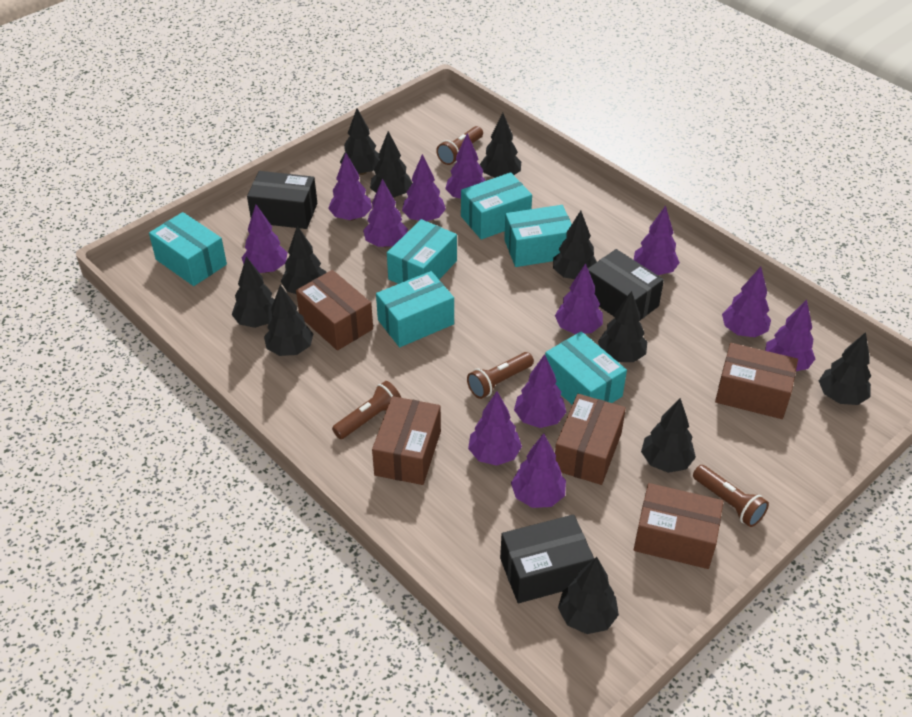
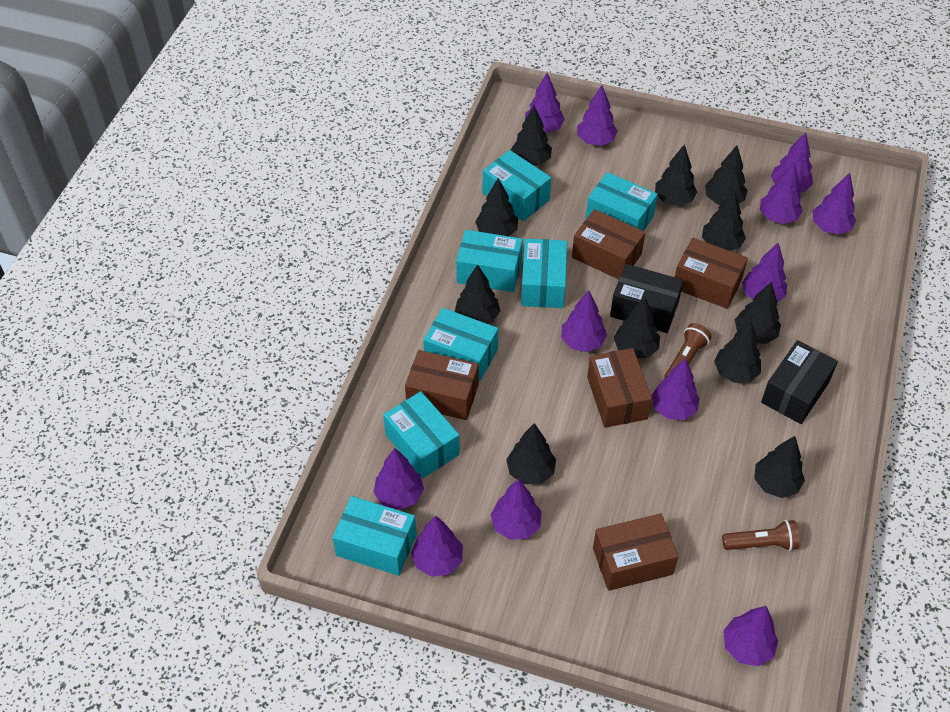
black box: [247,171,317,229] [500,514,594,603] [588,249,664,320] = 3 -> [610,264,683,333] [761,340,838,424] = 2
brown flashlight: [332,381,401,439] [436,126,483,165] [467,352,534,399] [693,465,769,527] = 4 -> [665,323,712,378] [722,520,800,551] = 2
turquoise box: [149,212,227,286] [376,271,454,347] [387,219,457,284] [461,172,532,240] [504,205,572,267] [545,331,627,405] = 6 -> [332,496,417,576] [383,391,460,479] [423,308,498,382] [456,230,523,292] [483,150,551,221] [521,239,567,308] [586,172,658,231] = 7

